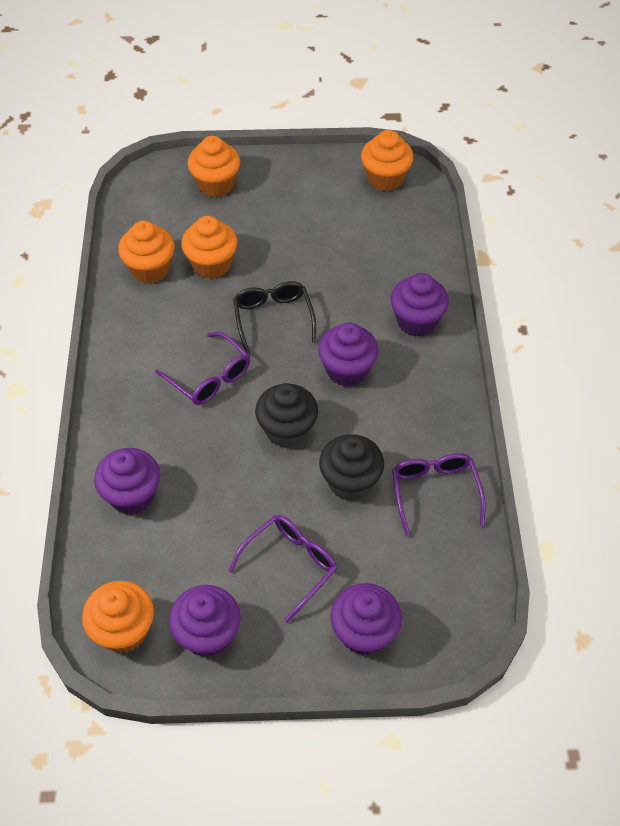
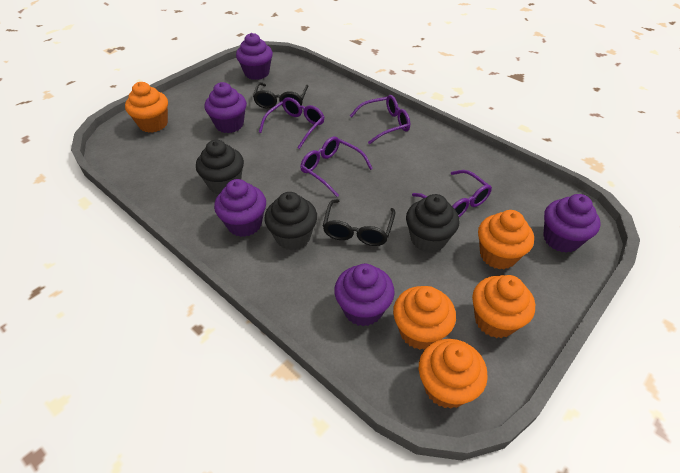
black cupcake: [255,383,318,448] [319,434,384,501] = 2 -> [196,140,244,194] [264,192,317,250] [406,194,459,253] = 3
black glasses: [233,281,316,354] = 1 -> [253,82,308,108] [323,199,395,246] = 2
purple glasses: [155,332,250,405] [228,515,337,623] [392,453,486,537] = 3 -> [259,97,325,149] [300,136,373,197] [350,95,410,144] [412,170,492,217] = 4

